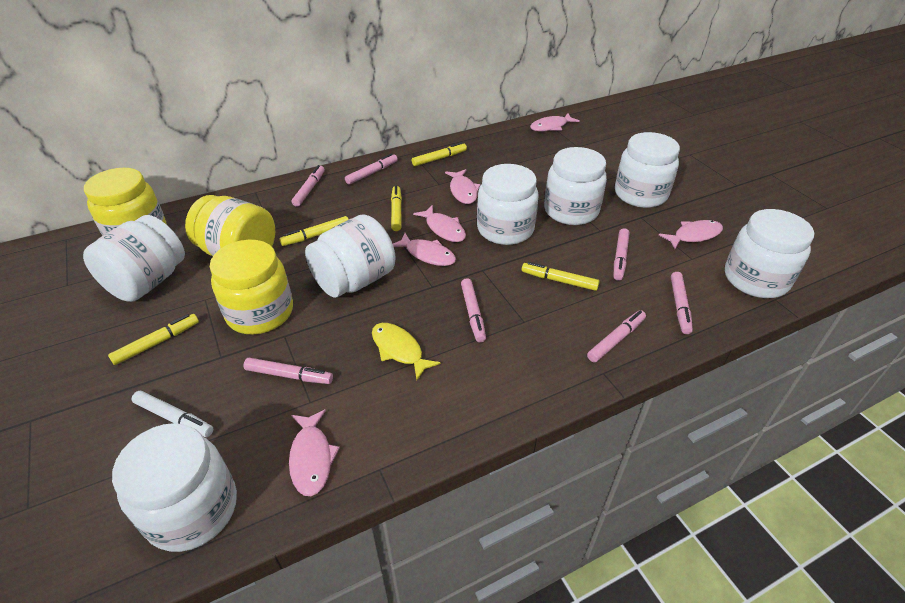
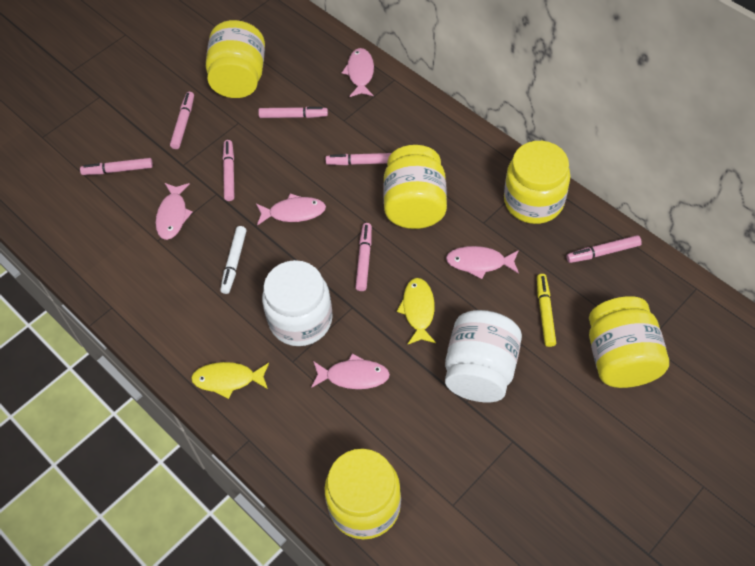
pink fish: [289,409,340,496] [393,233,456,266] [413,205,466,242] [445,169,480,204] [530,113,580,131] [659,220,723,249] = 6 -> [156,183,193,240] [256,193,326,225] [311,354,390,389] [342,48,374,97] [446,246,519,279] = 5
white jar: [83,215,185,302] [112,423,237,552] [305,215,396,298] [477,164,538,245] [544,147,607,225] [615,132,680,208] [725,209,814,298] = 7 -> [262,260,333,346] [445,310,522,402] = 2
yellow fish: [372,323,441,380] = 1 -> [191,362,269,399] [397,278,436,344] = 2
yellow jar: [84,168,166,236] [185,195,275,256] [210,240,293,334] = 3 -> [206,20,265,98] [324,449,401,539] [383,145,447,229] [504,141,570,224] [589,296,669,388] = 5
yellow marker: [108,314,199,365] [279,216,349,246] [391,185,402,231] [412,142,467,166] [522,262,600,291] = 5 -> [537,274,556,347] = 1

